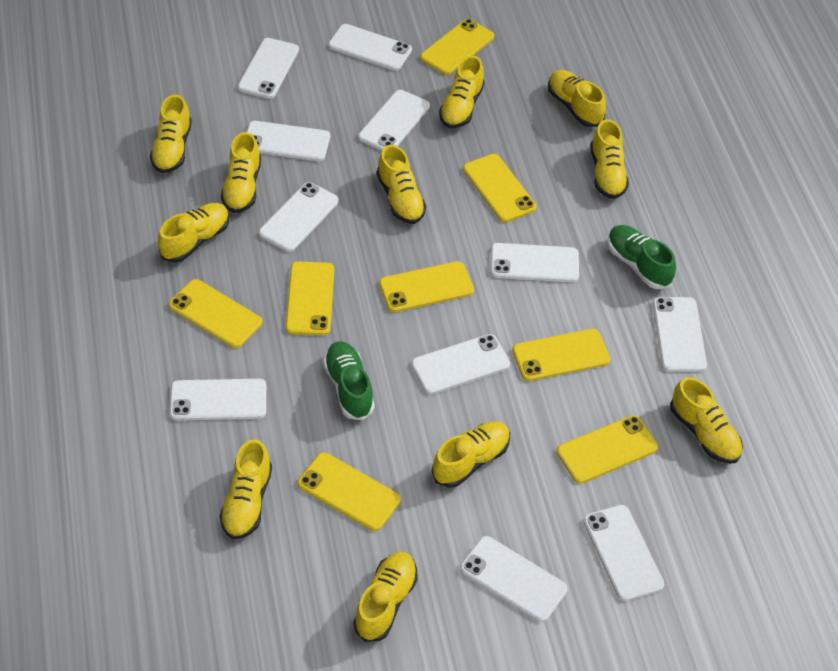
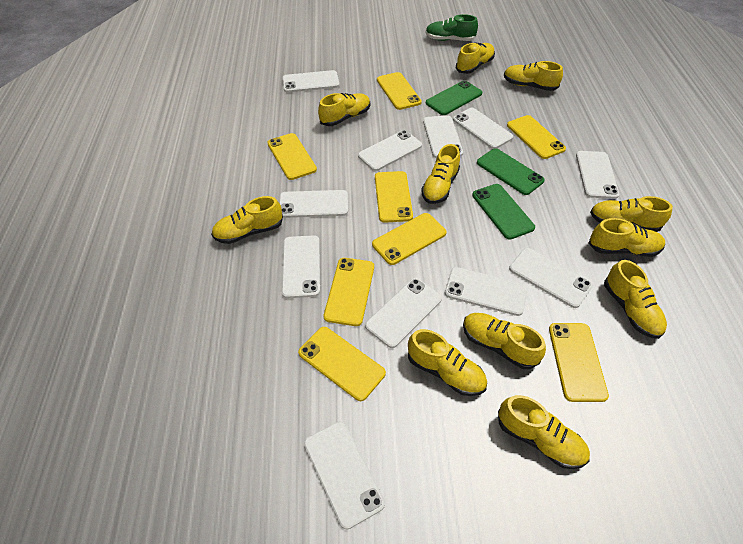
green phone: none = 0 -> [426,80,482,115] [472,184,535,239] [477,148,545,195] = 3
green shoe: [323,341,374,420] [607,225,676,289] = 2 -> [425,14,478,41] = 1

